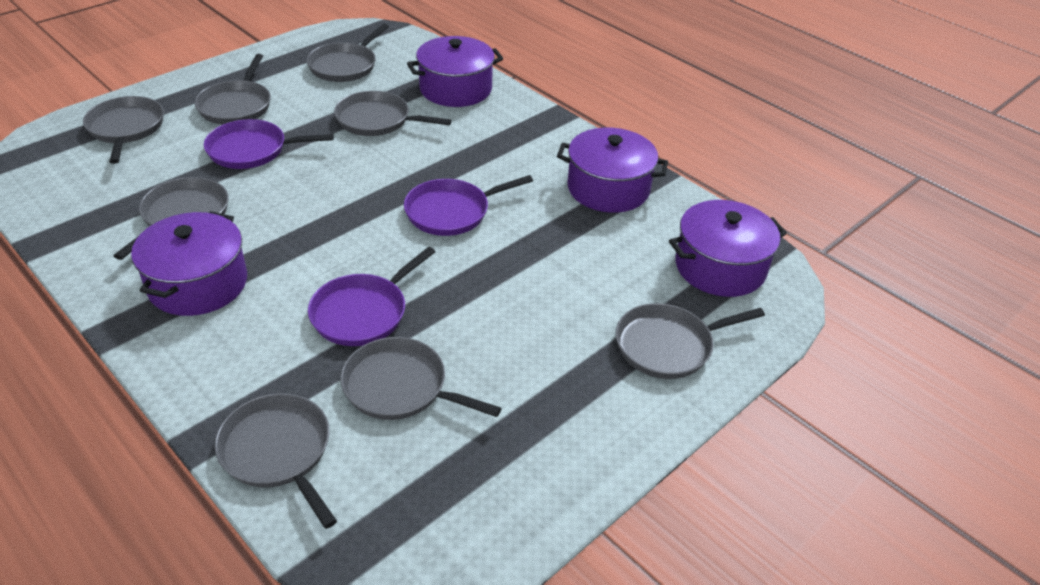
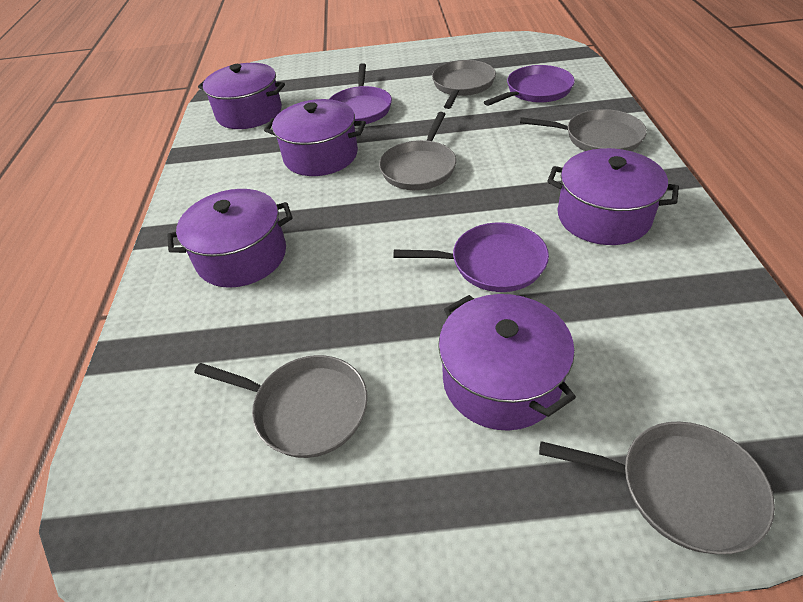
grey pan: [83,96,164,164] [114,177,229,260] [195,54,271,125] [215,393,337,529] [307,24,389,82] [334,91,452,136] [340,337,502,420] [616,303,765,379] = 8 -> [194,355,368,458] [379,112,456,190] [432,60,496,109] [520,109,647,151] [539,422,775,554] = 5
purple pot: [131,211,247,316] [407,36,503,107] [557,128,668,213] [669,200,787,297] = 4 -> [167,189,293,288] [198,63,285,129] [264,99,366,176] [438,294,576,431] [547,148,679,245] = 5

